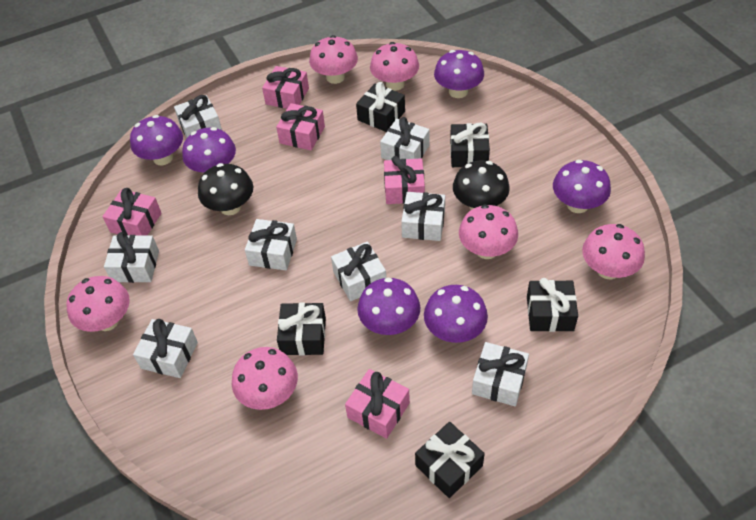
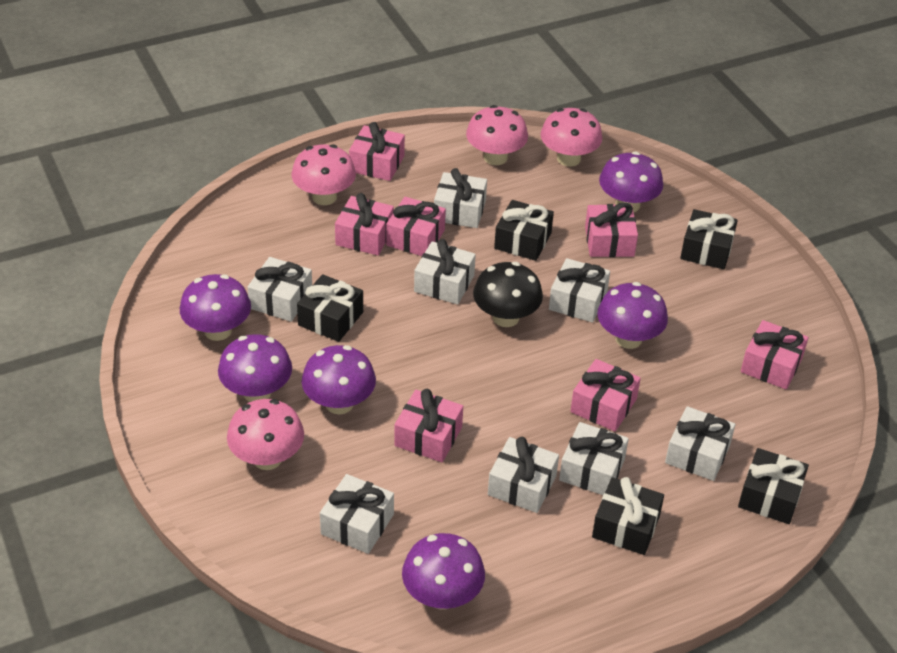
black mushroom: [198,163,253,215] [453,161,510,210] = 2 -> [473,262,543,327] = 1
pink gift: [102,188,161,235] [262,66,309,109] [276,103,325,150] [345,369,410,439] [384,156,425,204] = 5 -> [335,193,394,255] [349,122,405,181] [386,197,446,256] [394,389,463,462] [570,359,641,431] [585,203,638,257] [741,320,808,389] = 7
pink mushroom: [66,276,130,332] [232,347,298,410] [309,35,358,84] [370,42,419,91] [459,205,518,259] [582,224,645,279] = 6 -> [227,399,304,470] [292,144,356,205] [466,105,528,165] [541,108,602,167] = 4

